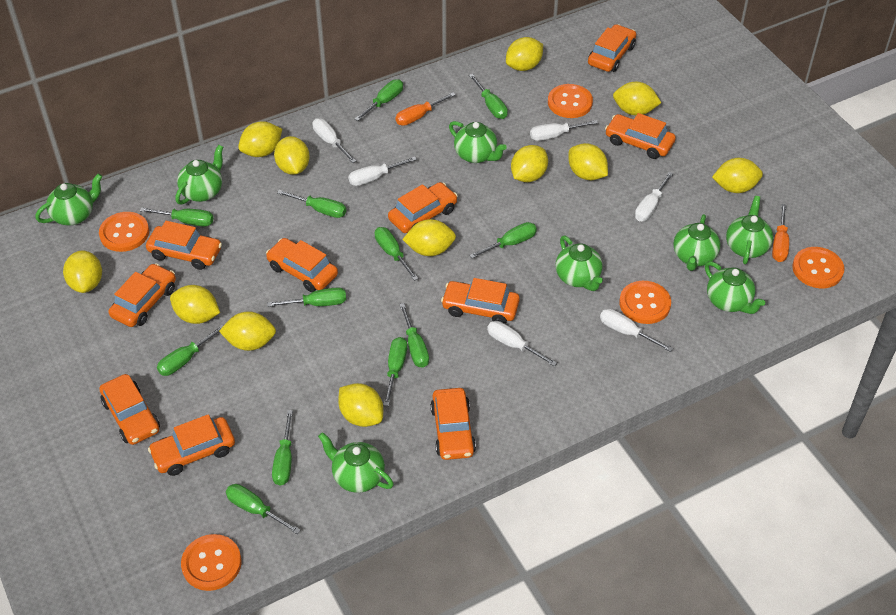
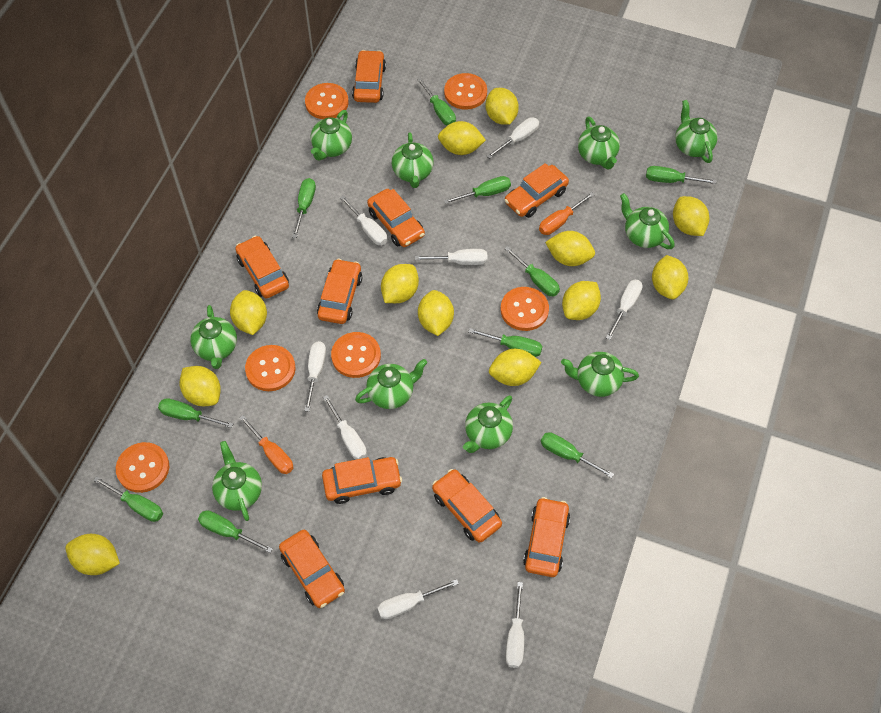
green screwdriver: [140,207,213,227] [157,325,224,376] [226,484,301,534] [267,287,346,307] [272,410,293,485] [277,190,346,218] [355,79,403,121] [375,227,419,281] [383,337,407,406] [399,303,429,368] [469,74,508,119] [469,222,537,258] = 12 -> [93,476,163,522] [158,398,234,428] [198,510,273,553] [292,178,316,238] [417,78,456,126] [444,176,511,204] [468,328,542,357] [504,246,560,297] [541,432,614,478] [646,166,717,184] = 10
green teapot: [35,173,102,226] [175,145,223,205] [318,432,394,493] [449,121,507,163] [555,236,603,291] [673,214,720,271] [705,261,765,314] [726,196,773,264] = 8 -> [190,305,237,369] [212,441,262,521] [311,110,352,161] [355,359,427,409] [392,132,434,188] [463,395,513,453] [561,352,639,397] [578,117,620,170] [620,193,675,249] [675,100,718,163] = 10
orange button: [99,212,149,252] [181,534,241,591] [548,84,593,118] [619,281,671,324] [792,247,844,288] = 5 -> [116,442,169,493] [245,345,296,391] [305,83,349,119] [331,332,381,378] [444,73,487,110] [501,287,549,331] = 6
orange car: [99,374,160,445] [109,263,176,327] [146,221,222,270] [148,414,235,476] [266,238,338,292] [388,182,458,233] [430,388,476,460] [441,278,520,324] [588,24,636,72] [605,113,676,159] = 10 -> [235,236,289,298] [279,530,345,608] [317,259,362,324] [322,457,402,504] [352,50,386,103] [367,189,425,247] [432,469,502,543] [504,163,569,218] [523,497,570,577] = 9
white screwdriver: [312,118,356,163] [348,157,417,186] [487,321,557,366] [530,120,598,141] [600,309,673,352] [635,172,674,221] = 6 -> [304,341,326,412] [323,395,367,460] [340,196,387,245] [377,579,459,619] [415,249,487,265] [487,117,539,159] [506,582,524,668] [606,280,643,340] = 8

